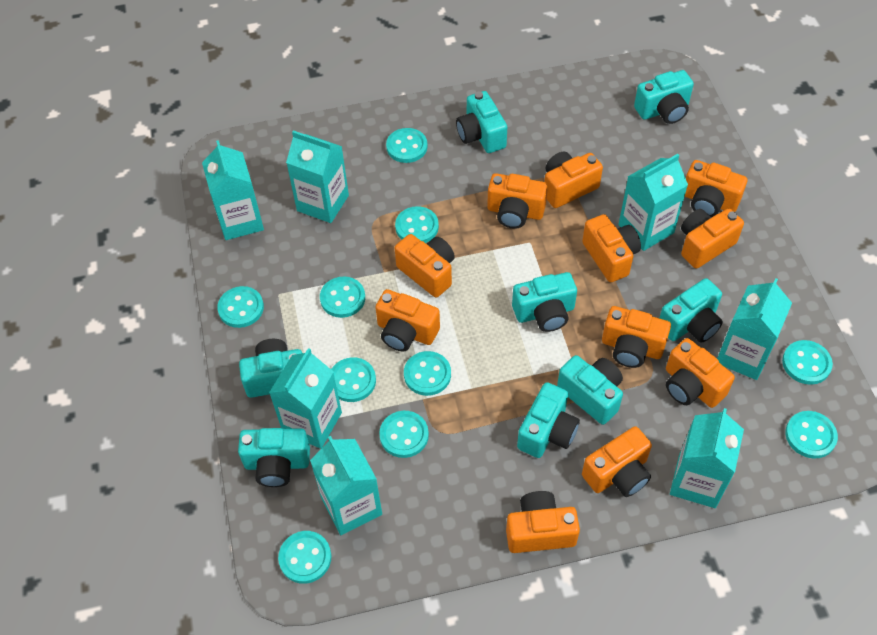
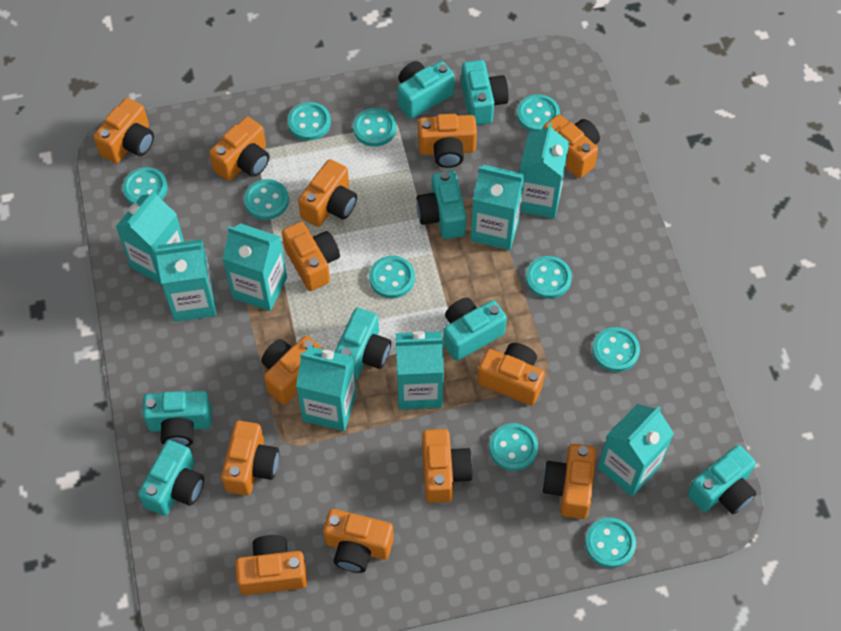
orange camera: [375,289,440,351] [395,234,455,297] [487,173,548,229] [506,491,580,553] [544,152,603,208] [582,214,641,282] [582,426,652,497] [602,306,671,368] [666,338,735,408] [681,208,744,269] [685,160,747,217] = 11 -> [93,98,154,164] [209,117,269,181] [221,421,279,495] [235,535,307,595] [262,336,323,405] [282,222,340,291] [298,159,357,227] [323,509,394,573] [418,114,477,168] [422,429,473,503] [477,343,545,406] [542,444,596,519] [543,115,600,178] = 13
turquoise carton: [202,140,264,240] [269,348,342,449] [286,130,349,223] [310,436,382,535] [619,154,688,251] [670,408,744,508] [717,278,792,380] = 7 -> [116,190,184,285] [155,239,217,322] [222,223,287,311] [296,346,357,431] [396,331,444,410] [471,165,525,250] [519,123,569,219] [598,404,674,496] = 8

